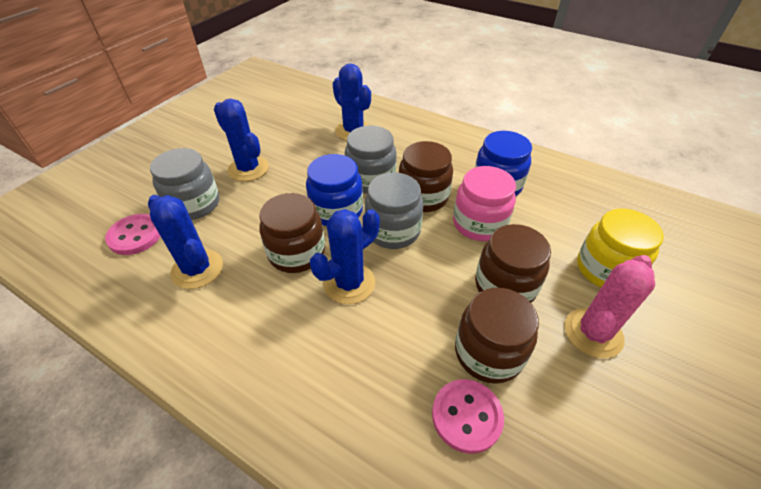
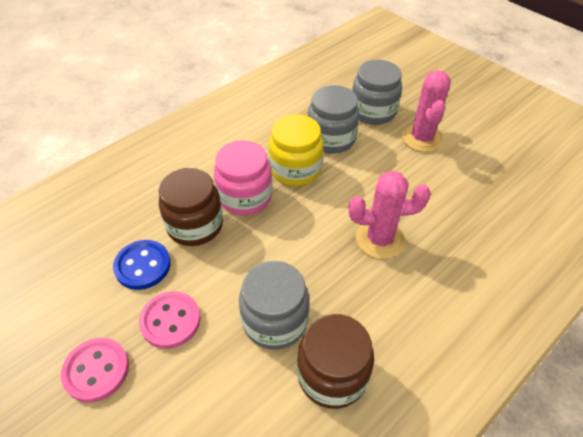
blue button: none = 0 -> [113,240,171,290] = 1
blue cactus: [148,195,223,289] [214,99,269,181] [310,209,380,304] [333,63,371,141] = 4 -> none = 0
blue jar: [306,154,363,226] [475,131,532,196] = 2 -> none = 0
brown jar: [259,193,325,273] [399,141,453,212] [455,288,539,384] [475,224,551,303] = 4 -> [159,168,223,246] [297,314,374,409] = 2
pink cactus: [565,255,655,358] = 1 -> [349,171,431,259] [402,70,451,152] = 2

